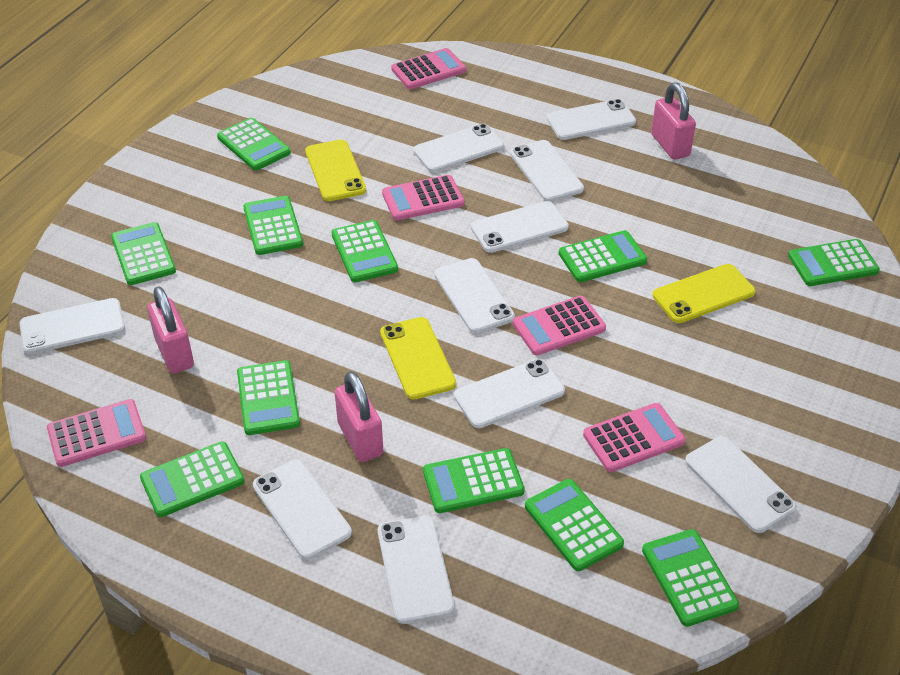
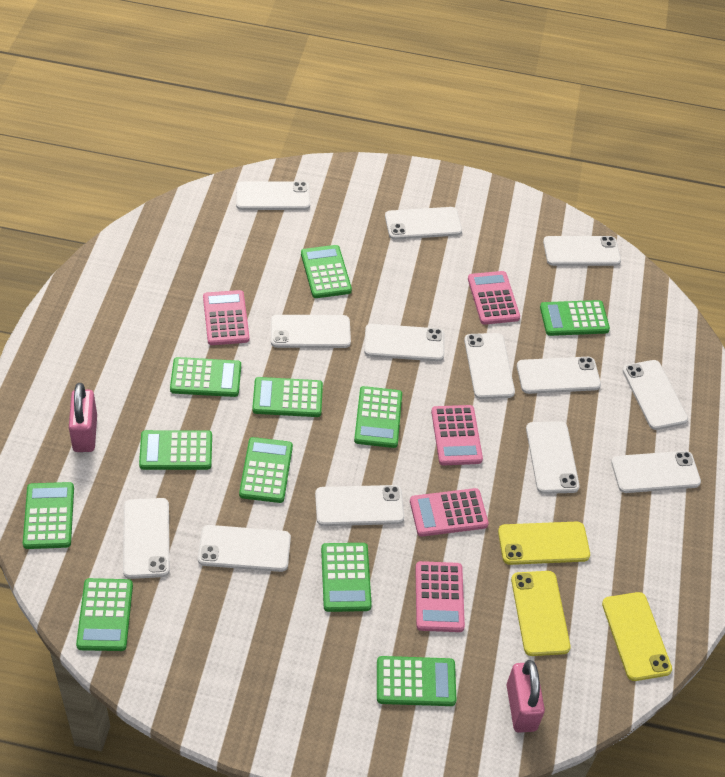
pink padlock: [147,286,194,373] [335,371,383,462] [651,82,696,160] = 3 -> [69,383,97,452] [507,660,545,733] = 2
white phone: [19,298,125,354] [253,460,352,559] [378,516,454,624] [413,124,504,172] [434,258,515,333] [454,359,565,428] [471,201,569,253] [510,140,584,202] [547,99,636,140] [685,436,797,533] = 10 -> [123,498,170,579] [198,525,291,572] [236,181,310,210] [271,315,351,348] [315,485,405,526] [364,324,444,361] [385,207,462,240] [464,333,515,399] [517,357,601,394] [526,421,580,494] [543,236,621,266] [611,451,701,493] [622,360,688,430] = 13

